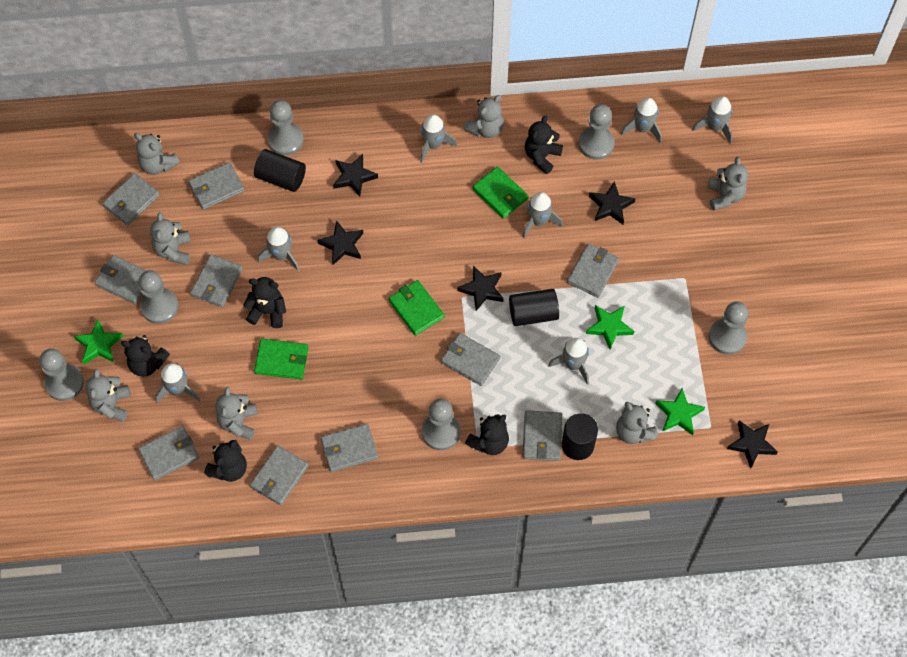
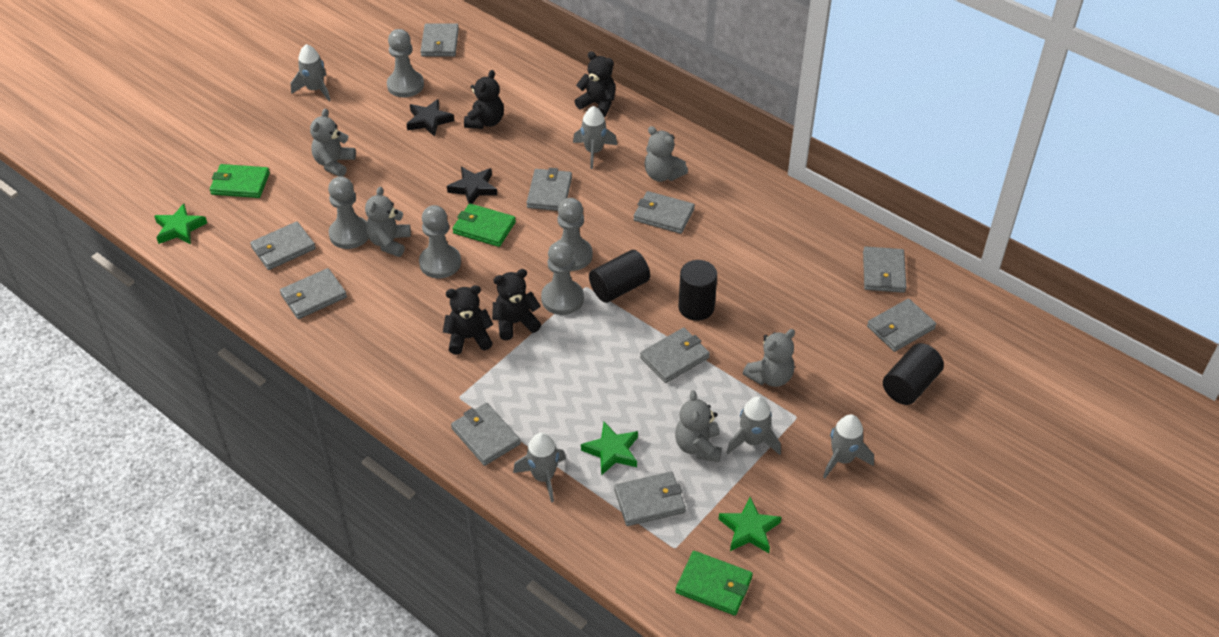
black star: [317,220,363,265] [333,154,378,197] [457,265,503,311] [589,181,636,224] [727,420,778,468] = 5 -> [406,99,454,137] [447,167,497,204] = 2
black teddy bear: [121,335,170,377] [204,440,247,482] [243,277,286,328] [465,414,509,455] [525,116,563,174] = 5 -> [443,285,493,355] [464,70,504,129] [492,269,541,340] [574,51,616,117] = 4
grey pawn: [39,348,84,401] [138,270,178,324] [268,100,304,156] [422,399,460,450] [579,104,614,160] [709,301,748,355] = 6 -> [328,176,369,249] [387,29,424,97] [419,205,461,278] [541,241,584,315] [557,198,593,271] = 5
grey rocket: [155,363,200,403] [258,227,299,271] [420,114,457,163] [522,192,562,238] [548,338,589,384] [621,98,662,143] [692,96,732,144] = 7 -> [291,44,331,101] [513,433,566,503] [573,106,617,169] [726,397,781,455] [823,414,874,478] = 5
grey teddy bear: [85,369,130,422] [134,133,180,175] [150,212,191,265] [216,387,257,440] [464,95,504,138] [616,402,658,444] [708,157,748,211] = 7 -> [310,109,356,177] [365,187,411,257] [644,126,688,182] [675,390,722,462] [743,329,795,387] = 5

